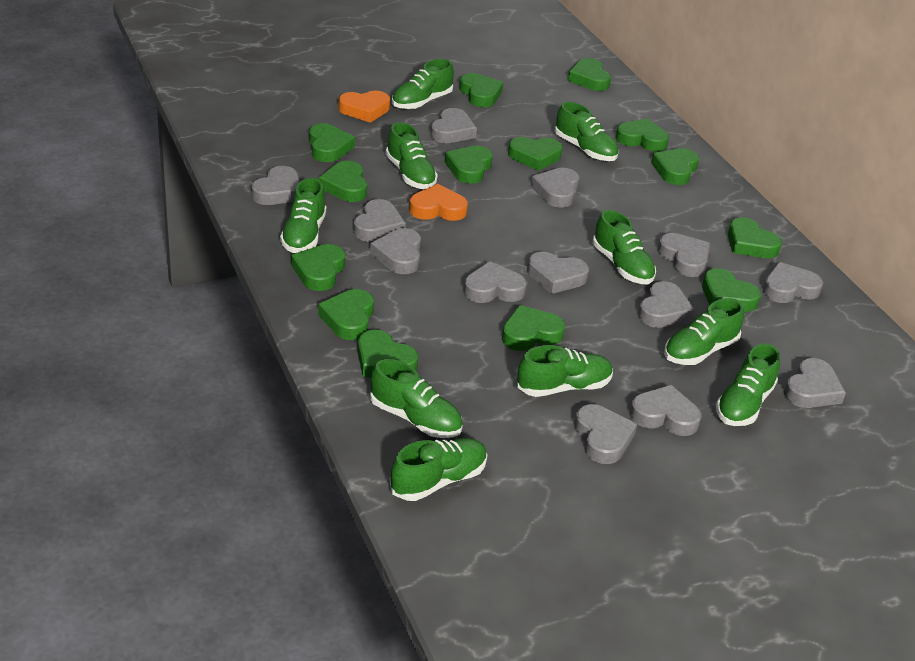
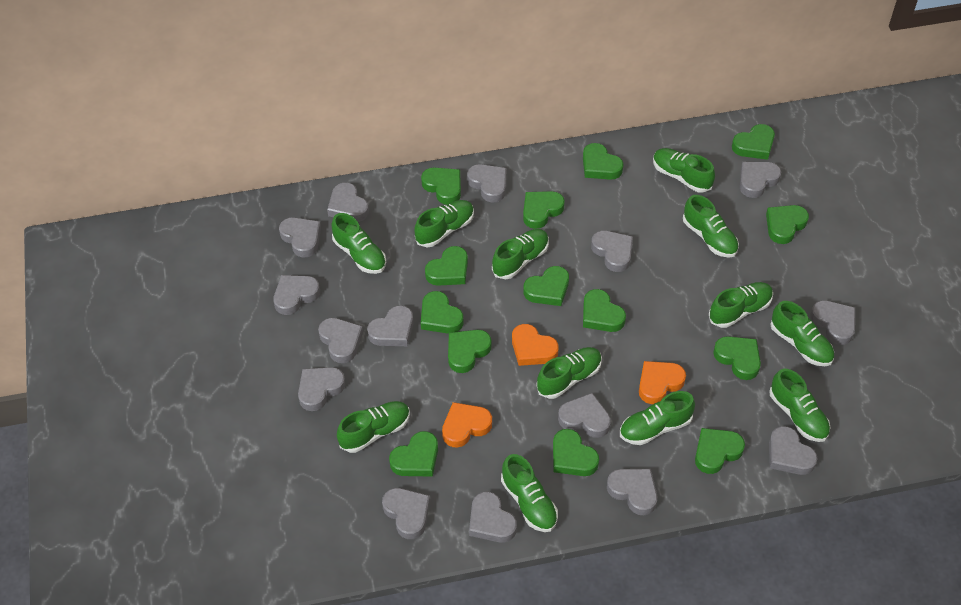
green shoe: [280,178,326,253] [370,359,463,438] [386,122,438,189] [390,438,487,501] [392,59,454,109] [517,345,613,397] [555,102,618,161] [593,210,656,284] [664,298,744,365] [716,343,780,426] = 10 -> [331,213,386,274] [337,401,410,453] [414,200,474,247] [492,229,549,279] [501,454,558,532] [536,347,602,399] [620,391,695,445] [653,148,715,193] [683,195,739,258] [709,282,773,328] [769,369,831,442] [770,301,834,366] = 12
grey heart: [252,166,300,205] [353,199,406,242] [370,228,421,274] [430,108,477,143] [464,261,527,303] [527,252,589,294] [531,168,579,208] [574,404,637,464] [630,385,702,436] [638,281,695,328] [658,233,710,277] [763,262,823,303] [784,358,846,408] = 13 -> [273,275,320,315] [279,217,321,258] [298,367,346,411] [318,318,363,363] [327,183,369,222] [367,305,414,346] [382,488,430,539] [467,164,506,203] [469,491,517,543] [558,393,611,438] [591,231,633,272] [607,469,657,515] [740,162,781,198] [769,426,817,475] [810,300,855,345] = 15
orange heart: [338,91,390,123] [409,184,468,221] = 2 -> [442,402,492,448] [512,324,559,366] [639,361,686,404] = 3

